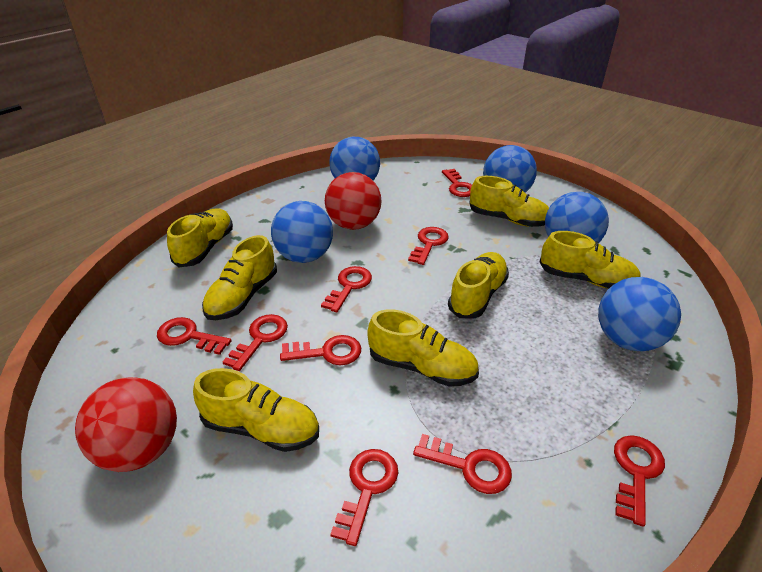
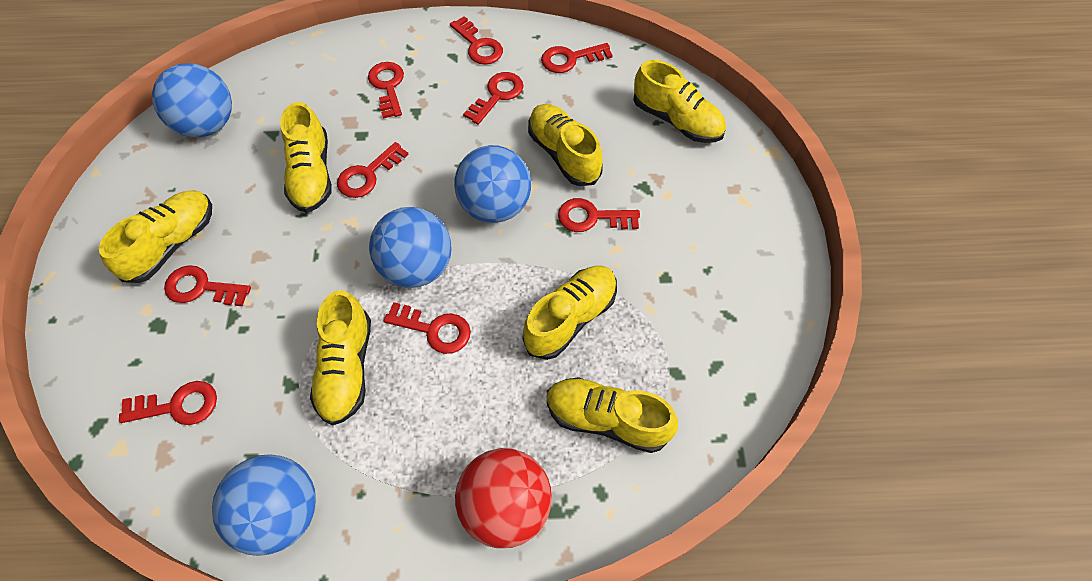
blue ball: [271,201,333,263] [329,137,380,180] [483,145,537,193] [545,192,609,243] [598,277,681,351] = 5 -> [152,63,232,137] [212,454,316,556] [369,207,452,288] [454,145,531,223] = 4
red ball: [75,377,177,472] [325,172,381,230] = 2 -> [455,448,552,548] = 1

